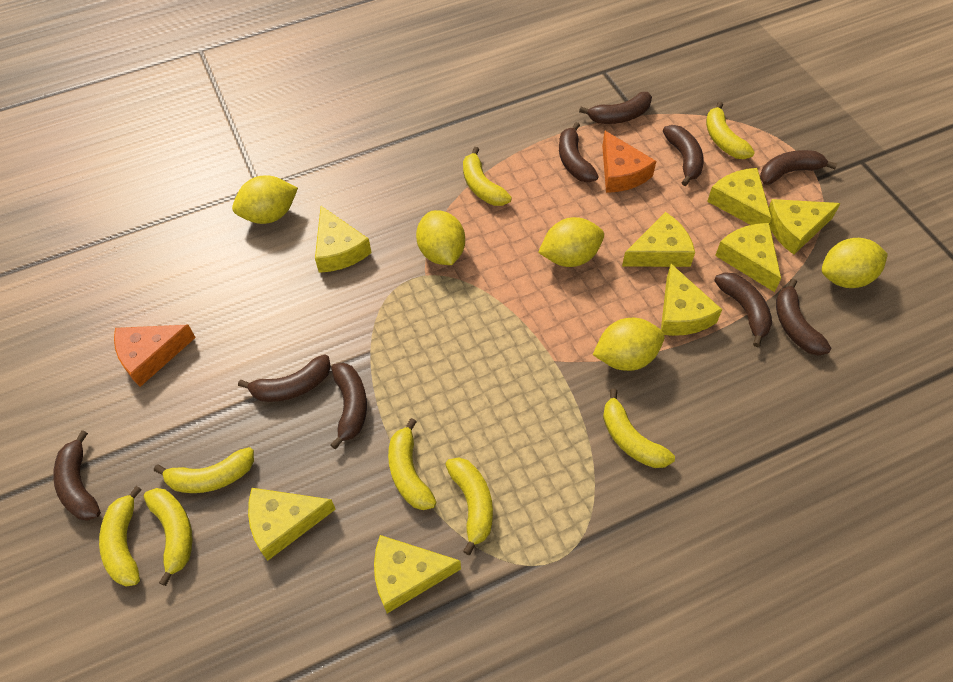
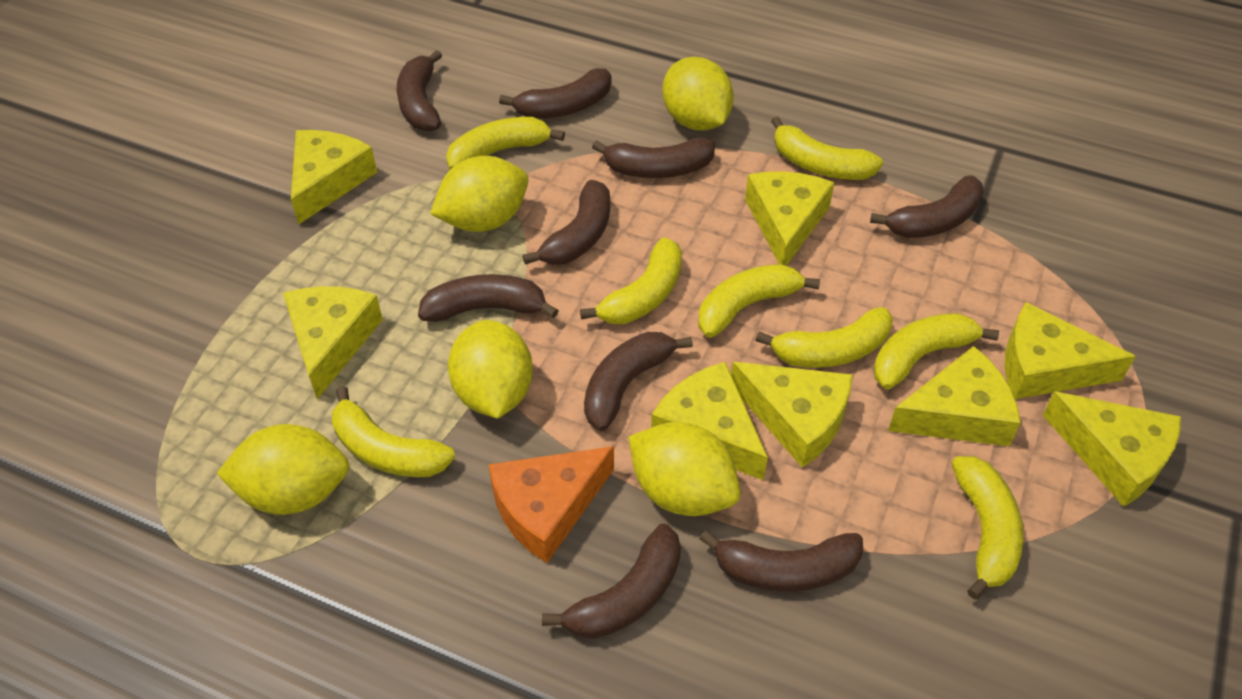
orange cheese: [114,325,196,387] [602,131,656,193] = 2 -> [488,446,614,563] = 1

